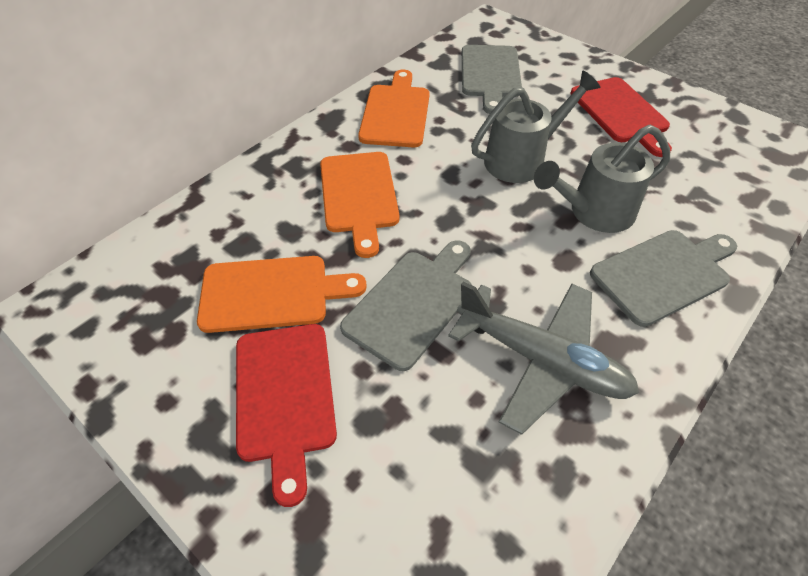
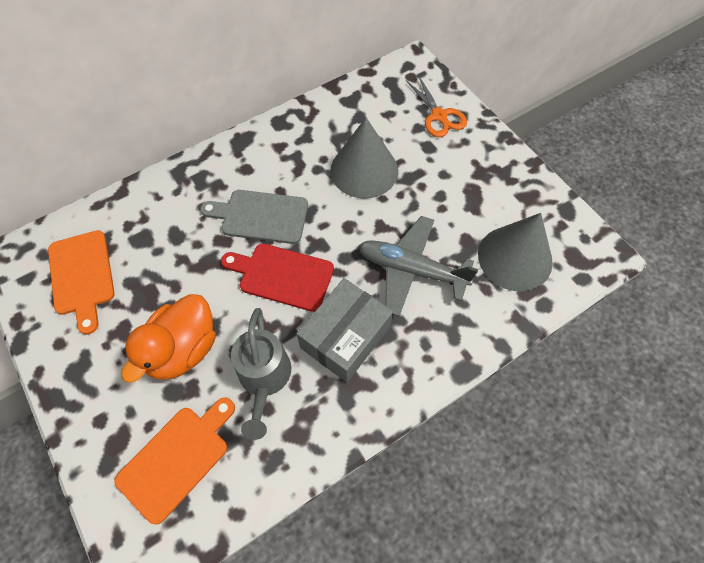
grey box: none = 0 -> [297,278,393,382] = 1
grey cone: none = 0 -> [330,118,398,199] [478,213,553,291] = 2
grey cutting board: [340,240,472,371] [462,45,522,114] [590,230,737,327] = 3 -> [200,190,308,244] = 1
grey watering can: [471,71,600,183] [534,125,670,233] = 2 -> [231,308,291,440] = 1
orange cutting board: [197,256,367,333] [320,152,399,258] [358,70,430,147] = 3 -> [48,230,115,335] [114,397,235,525] = 2
orange duck: none = 0 -> [121,294,216,383] = 1
orange scissors: none = 0 -> [406,75,467,137] = 1
red cutting board: [236,324,337,507] [571,77,672,157] = 2 -> [221,243,334,312] = 1

